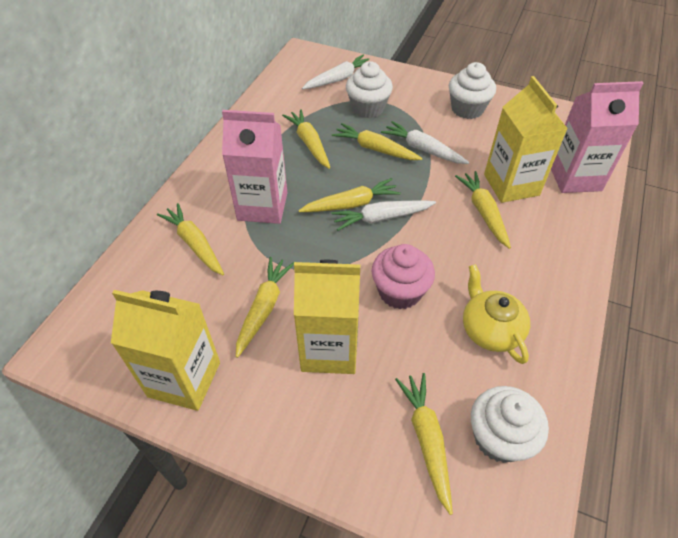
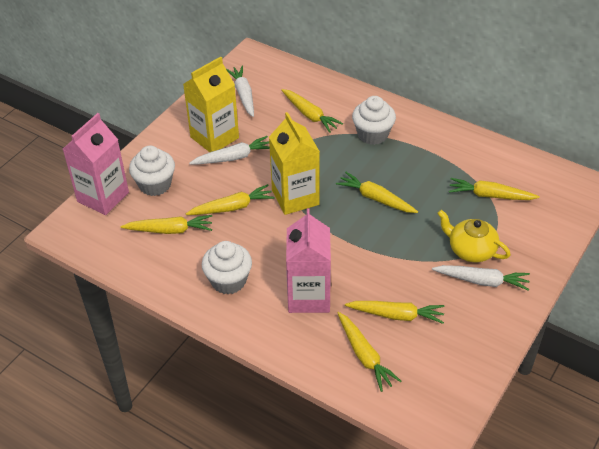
pink cupcake: [372,244,435,309] = 1 -> none = 0
yellow carton: [111,290,220,411] [294,260,360,374] [484,76,568,203] = 3 -> [183,57,239,152] [269,112,320,215] = 2

